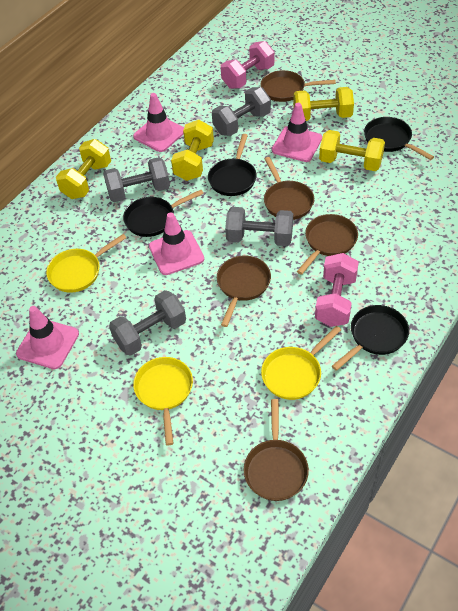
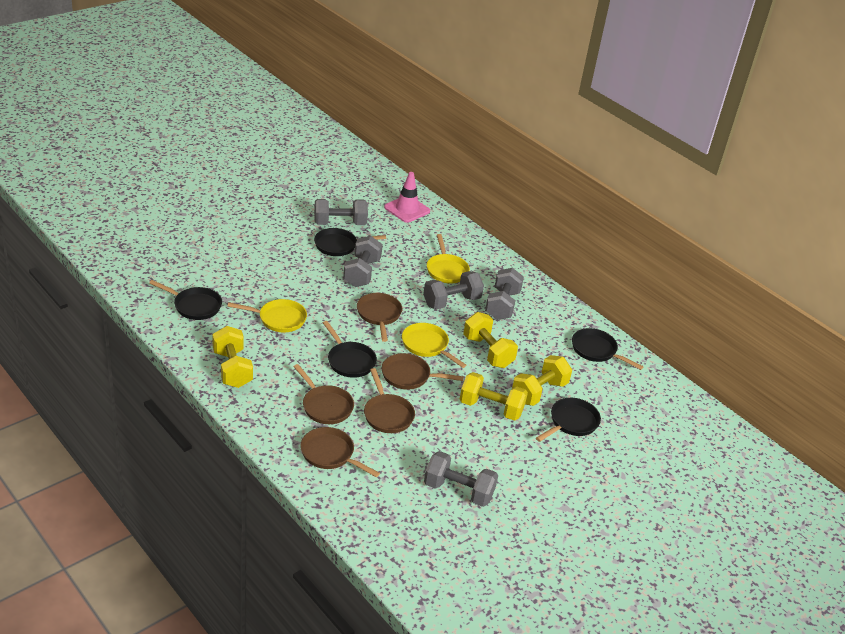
black pan: [123,190,204,237] [208,134,257,196] [332,305,409,371] [364,117,434,160] = 4 -> [149,280,222,320] [314,228,386,256] [323,321,377,378] [536,398,601,442] [572,328,644,370] = 5
grey dumbbell: [103,157,170,202] [109,290,186,356] [212,87,271,136] [225,207,293,246] = 4 -> [314,199,368,225] [343,236,383,287] [423,271,484,309] [424,451,498,507] [485,268,524,320] = 5
pink dumbbell: [221,41,274,89] [315,253,359,327] = 2 -> none = 0
pink traffic cone: [16,306,79,369] [133,93,184,152] [149,212,204,275] [272,103,322,162] = 4 -> [384,172,430,223] = 1

